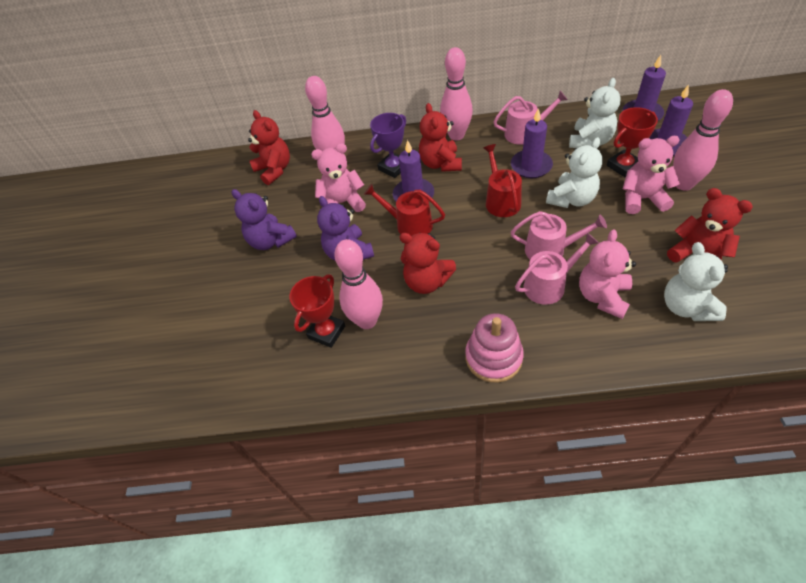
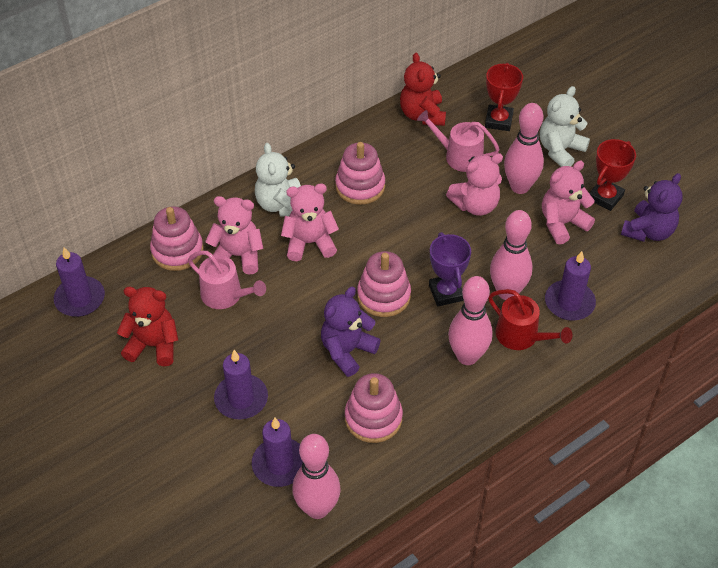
pink stacking toy: [465,313,524,383] = 1 -> [150,206,203,271] [335,142,385,205] [345,373,403,443] [357,251,411,317] = 4
pink teddy bear: [311,143,366,212] [579,229,636,319] [623,136,680,214] = 3 -> [205,196,264,275] [281,184,339,261] [446,153,503,216] [542,161,595,245] = 4
pink watering can: [494,91,568,145] [511,211,607,260] [515,233,599,305] = 3 -> [188,251,266,309] [417,110,500,172] = 2
red teddy bear: [248,110,290,185] [399,233,456,294] [419,103,462,172] [667,188,753,263] = 4 -> [117,287,178,366] [400,53,446,126] = 2
red watering can: [364,184,445,236] [484,144,522,217] = 2 -> [488,289,572,350] = 1
white teddy bear: [546,137,603,208] [569,78,621,148] [664,242,728,321] = 3 -> [255,143,301,217] [540,86,590,167] = 2

